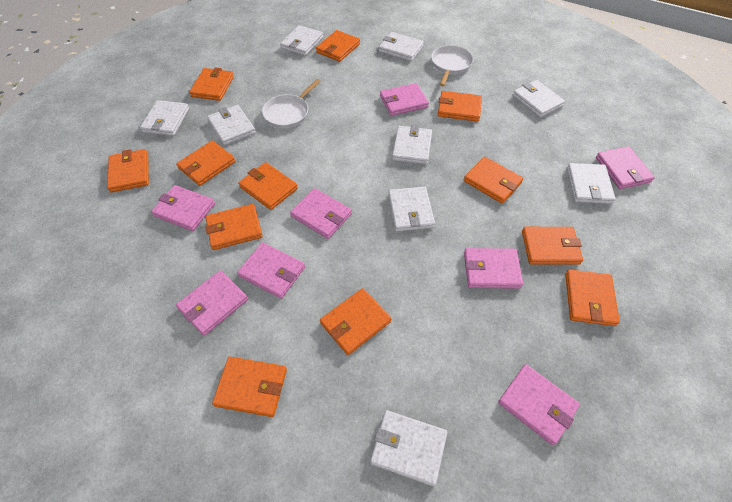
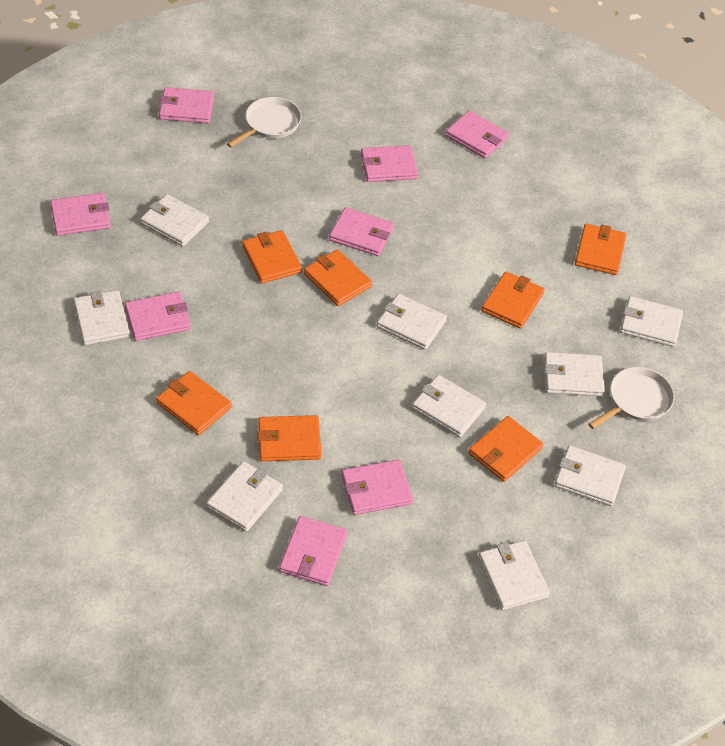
orange wallet: [107,149,149,192] [176,140,235,186] [189,67,234,101] [205,204,263,250] [212,357,287,417] [238,162,298,210] [316,30,360,62] [320,288,391,355] [438,91,482,122] [464,157,523,204] [522,227,583,265] [565,269,620,326] = 12 -> [156,371,232,435] [242,230,302,284] [257,415,321,461] [304,249,372,306] [468,416,544,482] [481,271,545,329] [575,224,626,275] = 7

